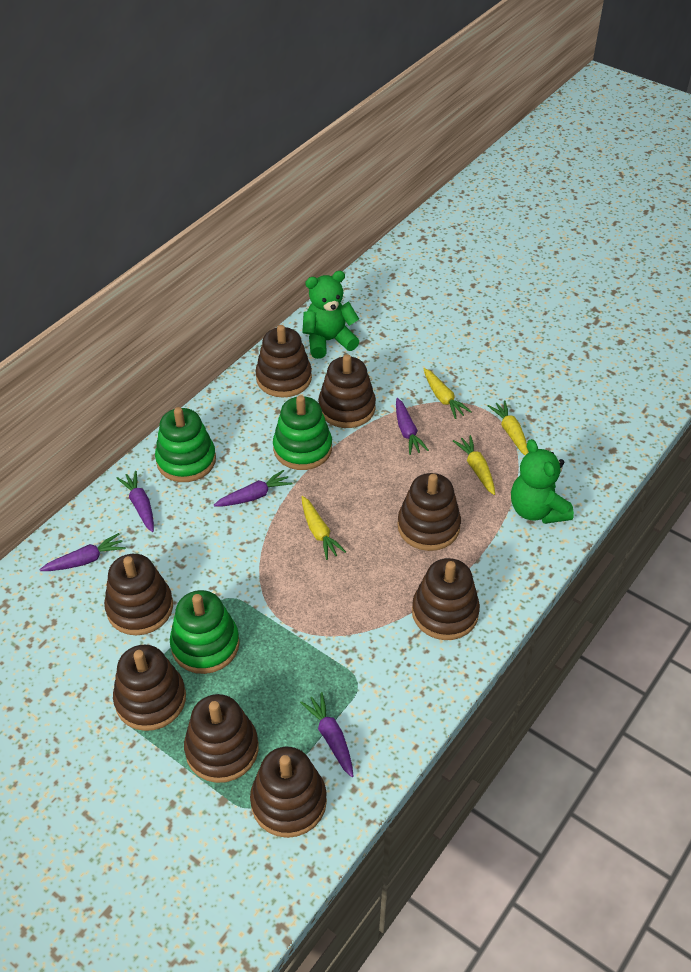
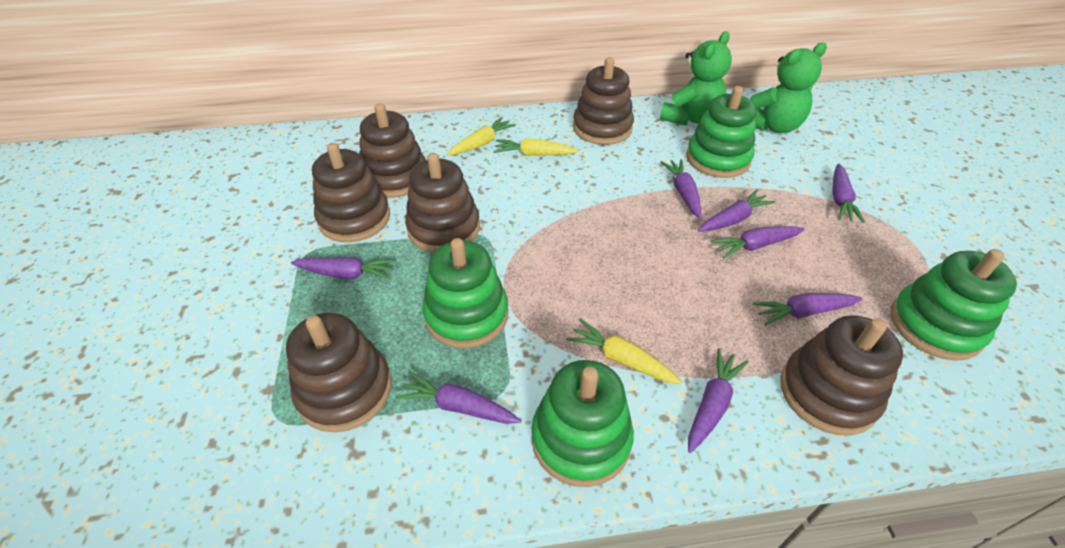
brown stacking toy: [104,554,173,635] [113,645,186,731] [184,694,259,783] [250,747,327,838] [256,325,312,398] [318,354,376,428] [397,473,461,551] [412,558,480,640] = 8 -> [286,313,392,432] [312,143,390,242] [359,103,426,198] [405,153,480,253] [573,57,634,145] [780,315,903,435] = 6
green stacking toy: [155,407,216,482] [170,590,240,674] [273,395,332,470] = 3 -> [422,238,509,348] [532,360,634,487] [686,86,757,178] [891,249,1017,361] = 4
purple carrot: [39,533,126,571] [117,471,154,532] [214,470,293,507] [300,692,353,777] [396,398,429,455] = 5 -> [291,257,396,280] [395,371,521,424] [661,159,701,218] [688,348,748,453] [698,190,775,232] [710,226,805,258] [752,293,862,326] [832,163,865,223] = 8
yellow carrot: [302,496,346,560] [424,368,472,419] [453,435,495,495] [487,400,529,455] = 4 -> [447,117,516,155] [494,139,579,156] [566,319,682,384] = 3

